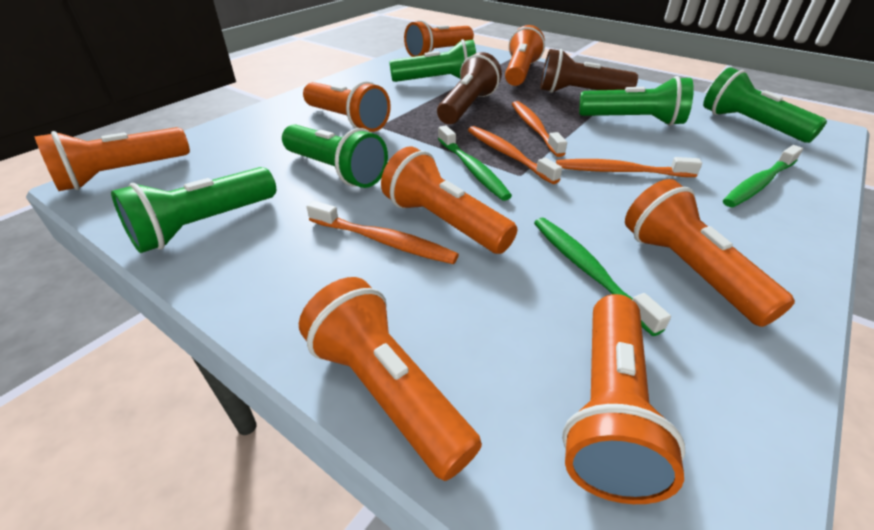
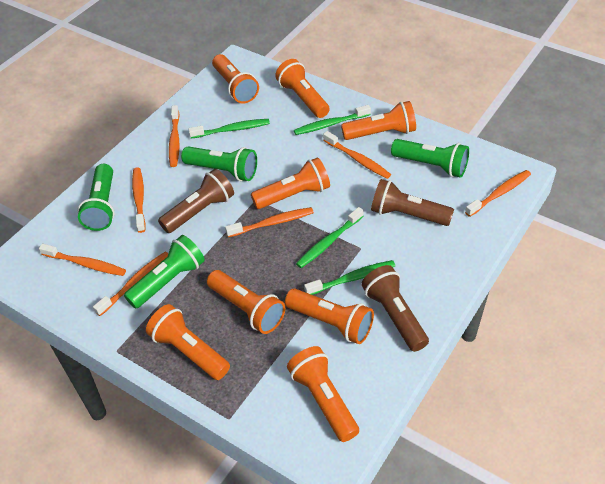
brown flashlight: [437,52,502,124] [540,49,638,93] = 2 -> [158,169,234,233] [361,265,429,352] [371,179,454,226] = 3
green flashlight: [111,167,276,253] [282,124,388,188] [389,39,476,82] [579,76,694,126] [703,67,827,143] = 5 -> [78,164,115,231] [124,235,205,309] [181,146,257,181] [391,139,469,178] = 4
green toothbrush: [438,125,512,201] [534,218,671,336] [723,145,803,207] = 3 -> [189,119,270,139] [294,105,371,135] [296,207,364,268] [304,260,395,295] = 4
orange toothbrush: [307,201,459,264] [468,126,562,184] [512,101,567,157] [556,157,702,177] = 4 -> [39,244,126,276] [93,252,168,316] [132,167,146,233] [169,105,180,167] [225,207,314,237] [323,131,391,179] [465,170,531,217] = 7

